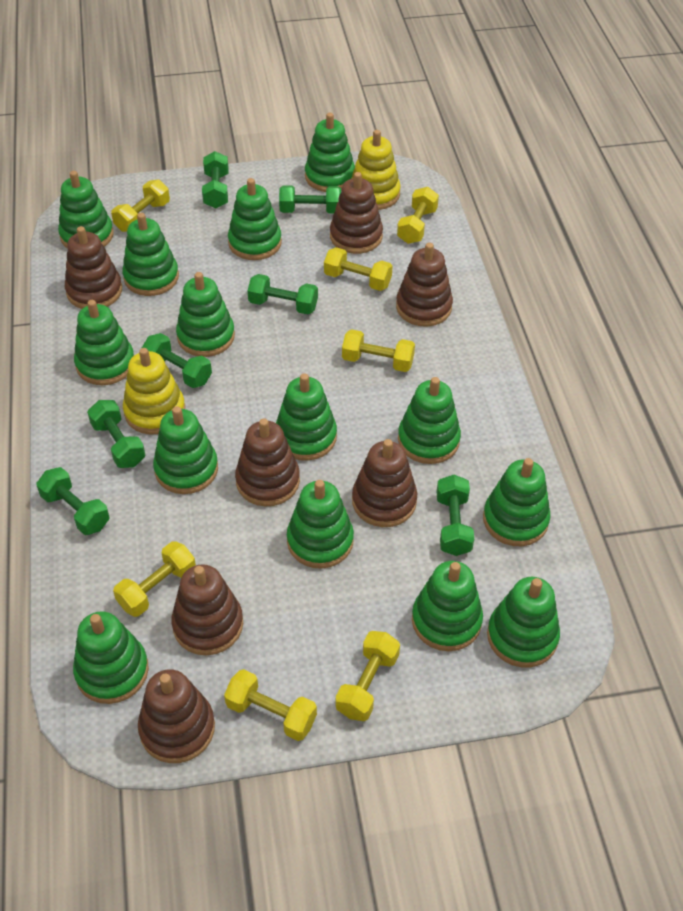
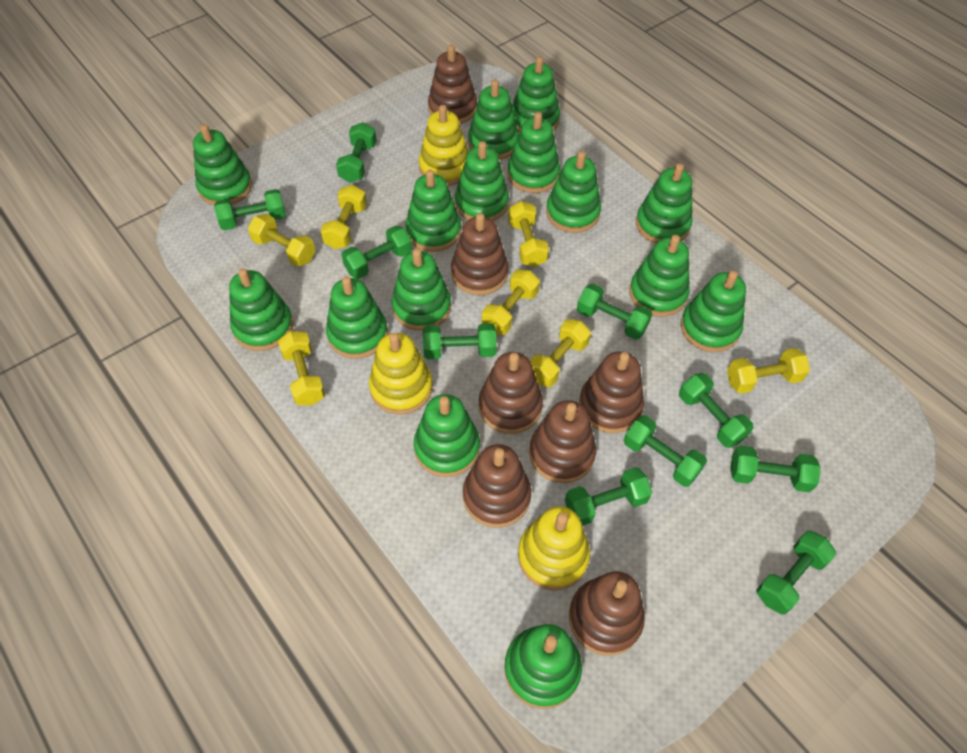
green dumbbell: [36,467,110,535] [87,400,145,468] [142,333,212,388] [202,151,229,208] [247,274,318,314] [279,185,341,213] [437,475,474,556] = 7 -> [214,189,286,231] [336,122,377,183] [341,225,412,279] [423,323,497,359] [565,467,652,526] [577,284,652,340] [624,415,707,487] [679,373,754,448] [730,445,821,492] [756,531,836,615] = 10
green stacking toy: [58,171,114,248] [73,611,149,704] [74,300,134,385] [122,213,179,296] [153,406,218,494] [176,272,235,357] [228,178,282,260] [276,373,337,461] [287,480,354,568] [305,113,355,192] [398,377,461,464] [412,561,483,651] [483,458,551,546] [487,577,560,668] = 14 -> [193,124,252,205] [229,268,293,351] [326,276,388,359] [392,248,451,331] [405,170,461,252] [414,394,480,477] [455,141,509,221] [468,80,519,160] [504,624,582,709] [507,112,560,193] [512,56,560,133] [546,151,601,233] [629,235,690,317] [636,163,693,243] [681,270,746,352] = 15
yellow stacking toy: [123,348,185,434] [351,130,401,210] = 2 -> [369,333,433,415] [419,105,468,186] [518,506,590,591] = 3

